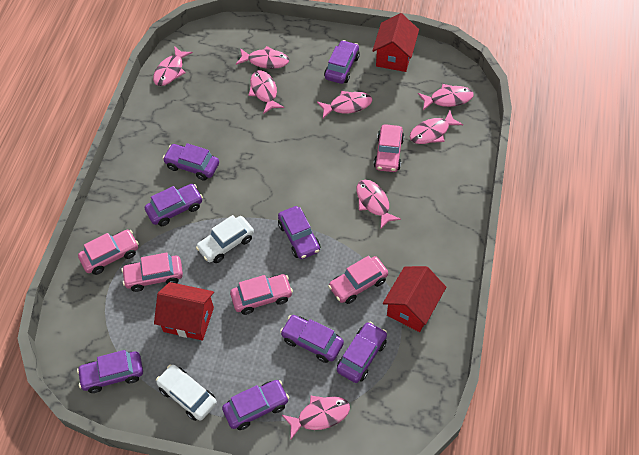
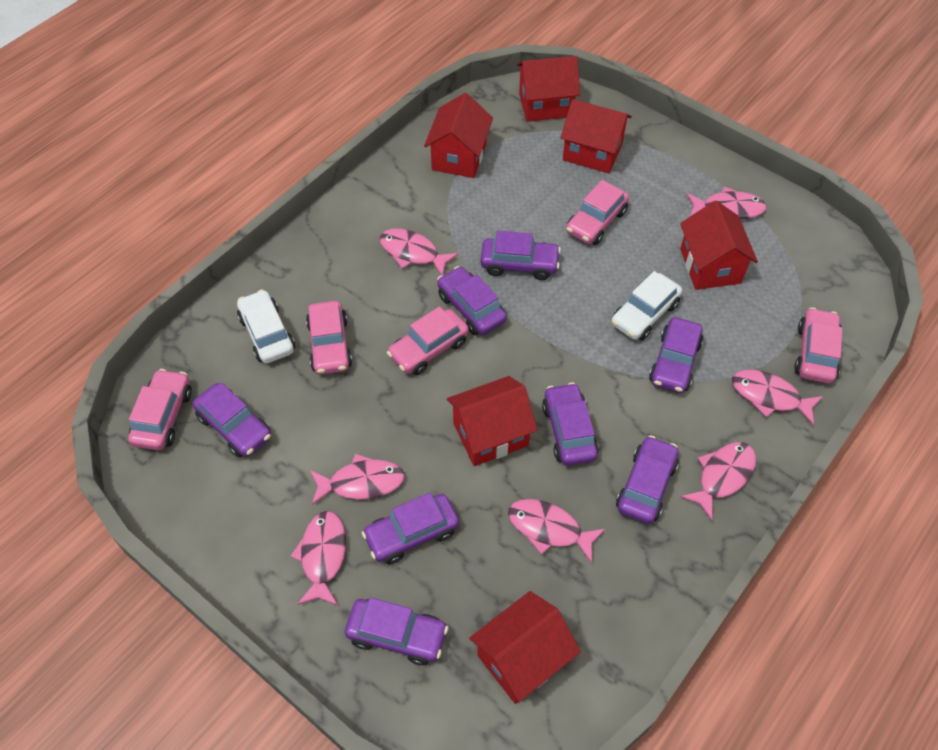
pink fish: [153,46,193,86] [236,46,289,69] [248,70,284,114] [282,396,350,440] [317,91,372,119] [356,180,401,230] [410,110,463,144] [418,84,473,110] = 8 -> [291,511,346,606] [310,454,405,505] [379,229,459,275] [508,499,605,563] [680,442,756,521] [686,187,767,219] [732,370,823,426] = 7
red house: [154,282,214,340] [372,13,419,72] [383,266,446,332] = 3 -> [424,93,493,178] [447,376,538,466] [469,591,581,704] [517,56,580,122] [561,99,632,173] [680,200,758,290] = 6

